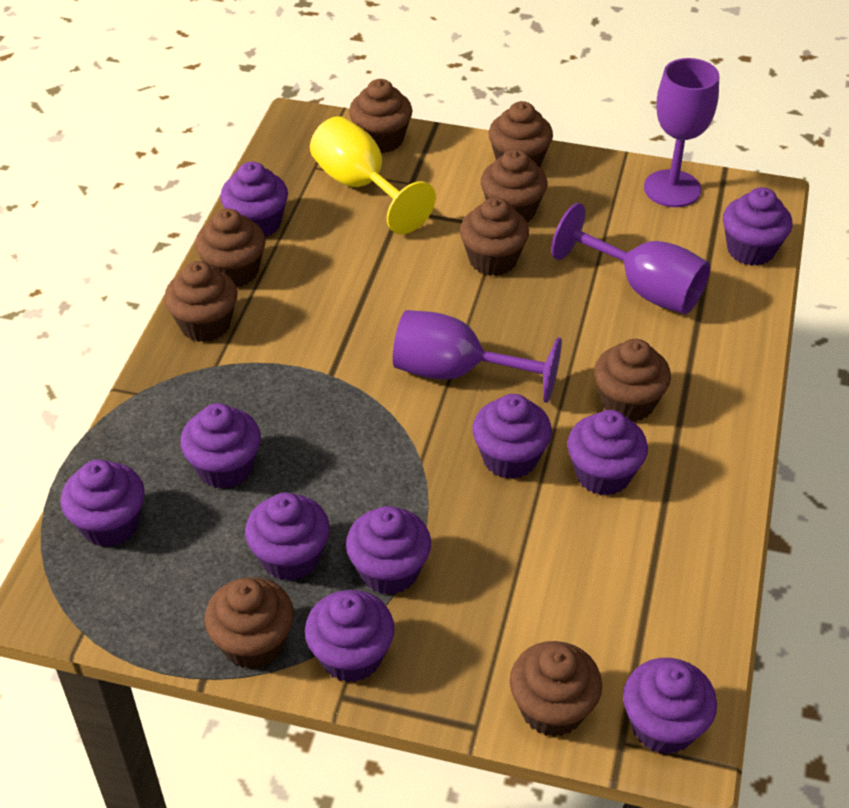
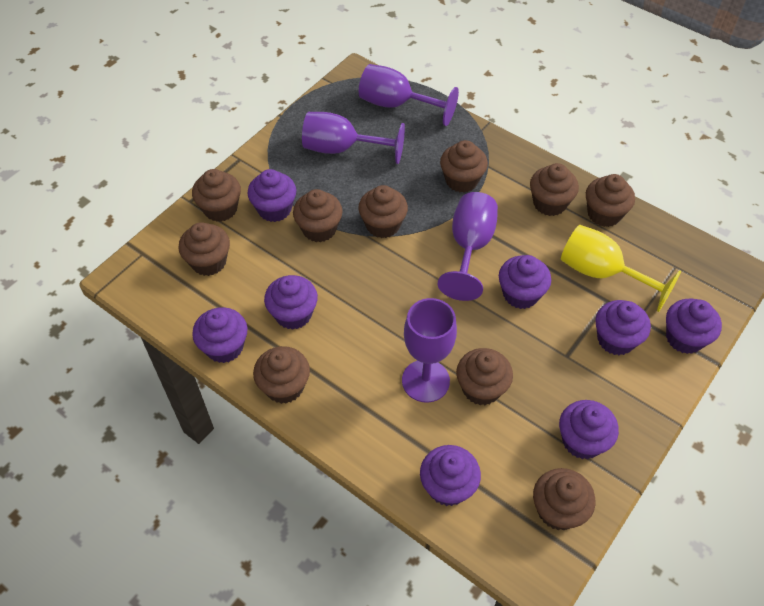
brown cupcake: [164,261,238,342] [195,209,266,287] [204,577,294,669] [349,79,413,153] [460,197,529,276] [481,149,548,222] [489,101,553,167] [509,641,602,737] [594,339,671,422] = 9 -> [178,222,230,276] [192,169,241,222] [253,346,310,404] [293,189,343,242] [358,185,408,238] [440,140,488,193] [456,348,513,405] [530,163,579,216] [533,468,595,530] [586,174,635,227] = 10
purple cupcake: [61,459,145,547] [180,403,261,489] [220,162,288,237] [245,492,330,581] [305,590,395,682] [346,506,431,595] [472,394,552,479] [567,410,648,496] [623,658,717,754] [723,187,792,266] = 10 -> [192,307,248,363] [247,169,296,222] [264,275,318,330] [420,445,481,506] [499,255,551,309] [559,400,619,459] [595,300,651,355] [666,299,722,354] = 8
purple goblet: [393,310,562,403] [551,203,710,314] [644,58,719,207] = 3 -> [302,112,405,164] [359,64,459,126] [402,298,457,403] [438,192,498,301] = 4

